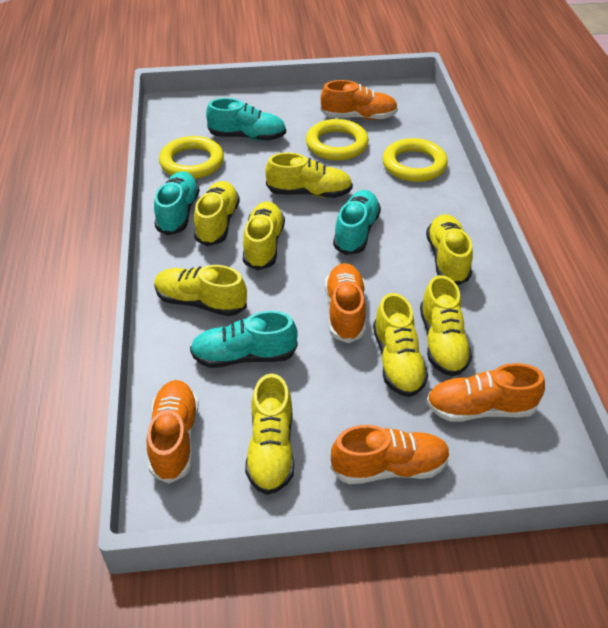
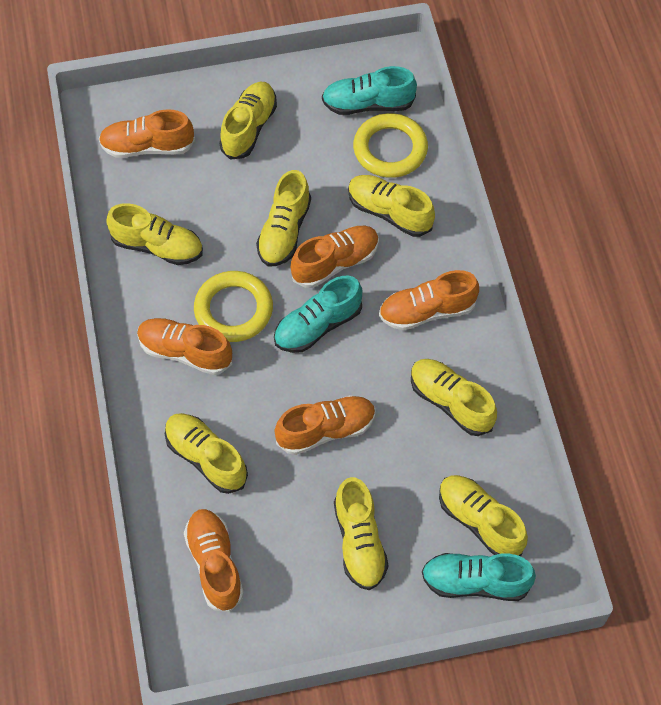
orange shoe: [147,380,199,484] [320,80,398,120] [325,263,366,343] [330,425,450,484] [426,363,545,422] = 5 -> [99,109,195,158] [137,318,232,375] [184,509,244,612] [275,395,376,455] [291,226,379,288] [379,270,479,330] = 6
turquoise shoe: [154,171,200,235] [190,311,298,368] [206,98,286,141] [333,190,381,255] = 4 -> [274,276,362,353] [322,66,417,115] [422,553,536,601] = 3
yellow ring: [159,136,224,179] [306,119,369,161] [383,138,448,182] = 3 -> [194,271,273,342] [353,113,428,178] = 2

